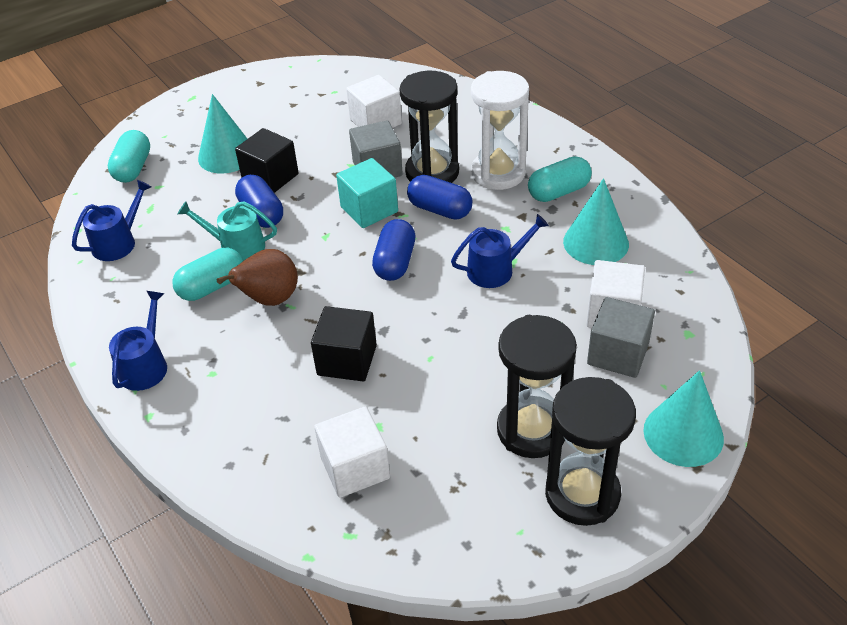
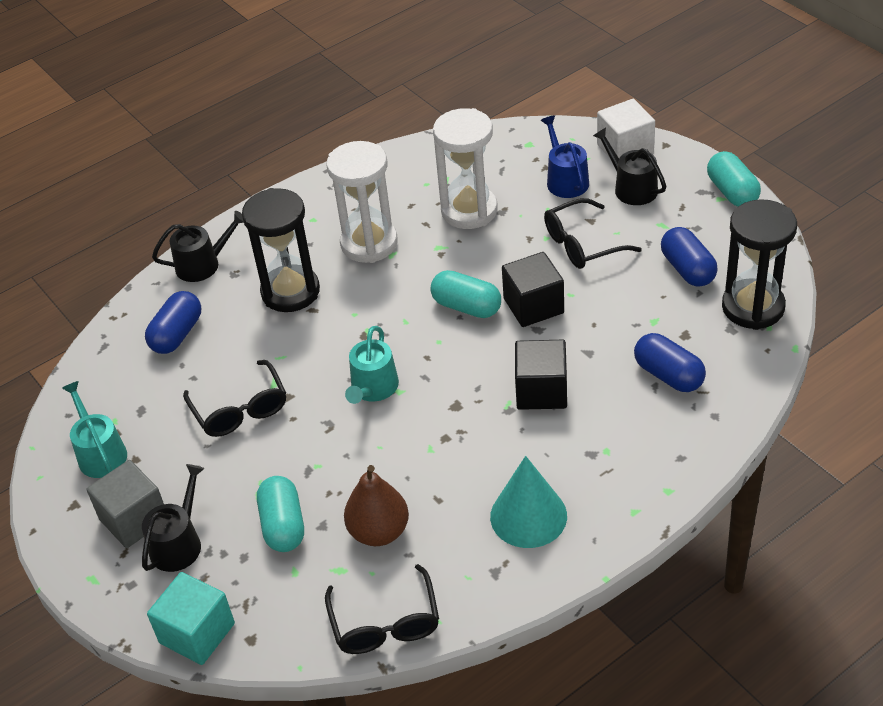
black glasses: none = 0 -> [183,360,286,437] [325,564,439,654] [544,198,642,269] = 3
black hourglass: [400,71,459,183] [497,315,577,458] [545,377,636,526] = 3 -> [242,188,320,312] [722,199,797,330] = 2
black watering can: none = 0 -> [142,464,205,572] [152,211,244,282] [593,128,666,205] = 3
blue watering can: [72,180,151,261] [109,291,167,391] [451,214,549,288] = 3 -> [541,115,589,198] = 1
grey cube: [349,120,403,177] [587,297,655,378] = 2 -> [86,460,164,548] = 1
turquoise cone: [198,94,247,174] [563,178,629,265] [643,370,724,467] = 3 -> [490,456,567,548] = 1
turquoise watering can: [177,201,277,261] = 1 -> [62,381,127,478] [345,326,399,404] = 2
white cube: [314,407,390,498] [346,75,402,128] [586,260,645,328] = 3 -> [597,99,655,158] = 1
white hourglass: [471,71,529,190] = 1 -> [327,141,398,263] [433,108,498,229] = 2

